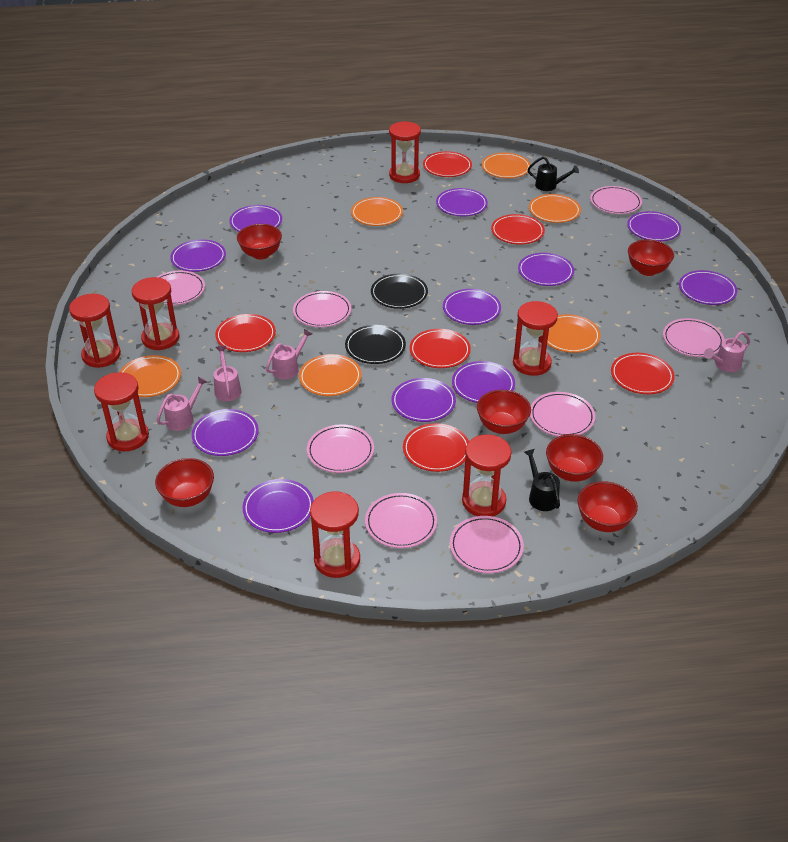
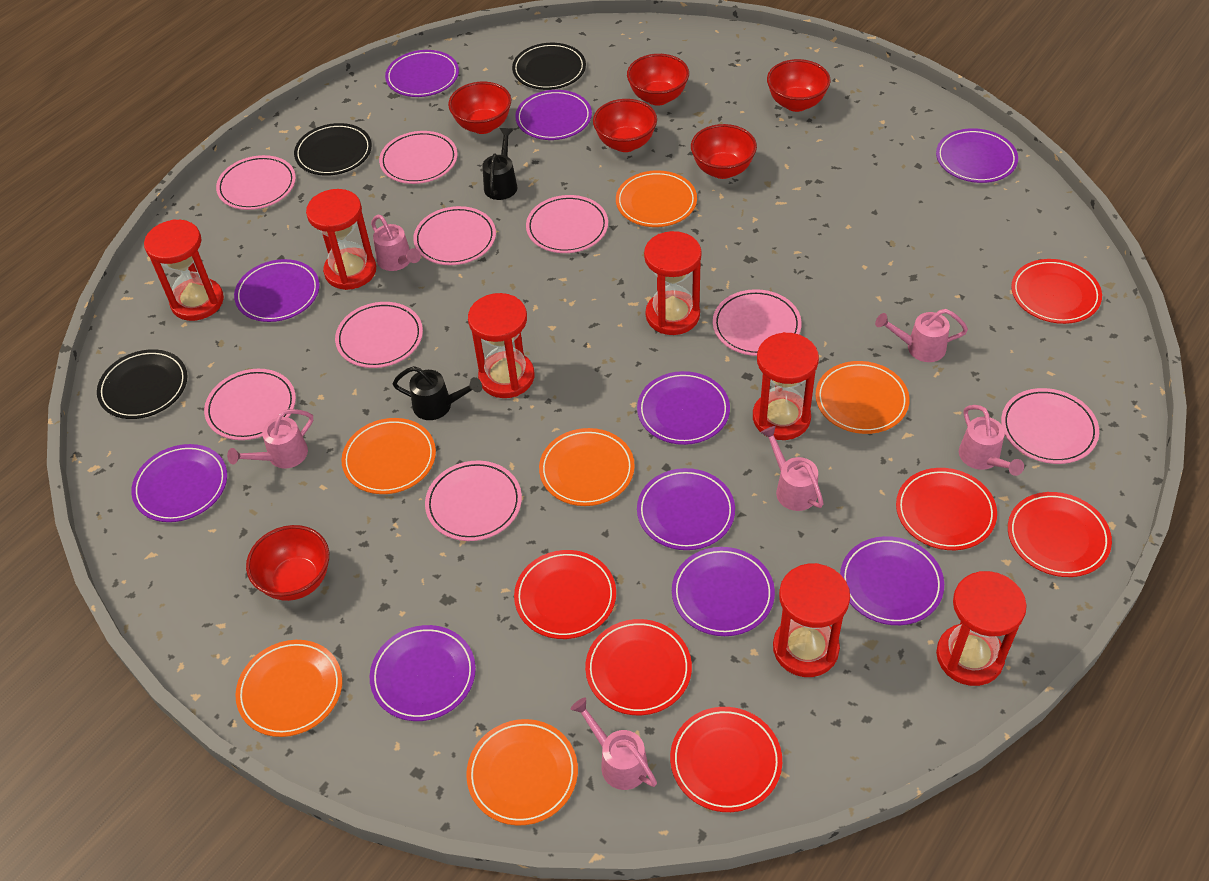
black plate: [345,325,406,364] [371,274,428,309] = 2 -> [97,349,187,419] [294,123,372,176] [512,43,586,90] = 3
pink plate: [157,270,205,305] [293,291,351,327] [307,424,374,473] [365,493,437,548] [450,516,524,573] [530,392,595,437] [590,186,642,214] [663,318,724,357] = 8 -> [204,369,296,440] [216,155,296,210] [335,302,423,368] [379,131,458,184] [413,206,496,265] [425,461,522,541] [526,195,608,253] [713,289,802,356] [1001,388,1099,464] = 9
pink watering can: [156,377,207,431] [213,346,242,401] [266,329,312,380] [704,331,750,372] = 4 -> [227,409,313,468] [371,215,421,271] [571,698,657,790] [760,426,824,511] [875,309,968,362] [959,405,1024,476] = 6
purple plate: [170,239,226,272] [192,409,259,456] [229,205,282,232] [242,479,314,533] [392,378,456,422] [436,188,488,216] [443,289,501,325] [452,361,515,403] [518,253,574,286] [627,211,681,241] [679,270,737,305] = 11 -> [131,444,227,522] [234,259,320,322] [370,625,476,721] [385,50,459,97] [515,90,592,140] [637,371,730,445] [637,468,735,550] [672,547,775,636] [840,536,944,625] [936,128,1018,183] = 10

